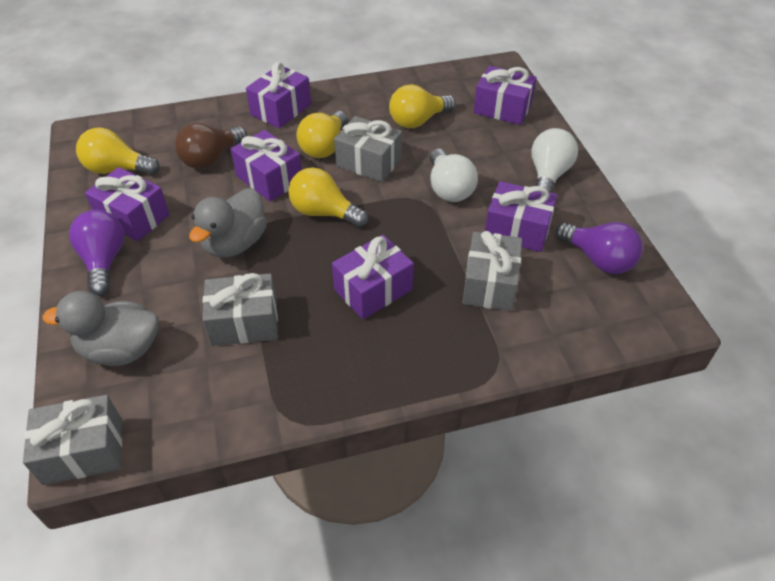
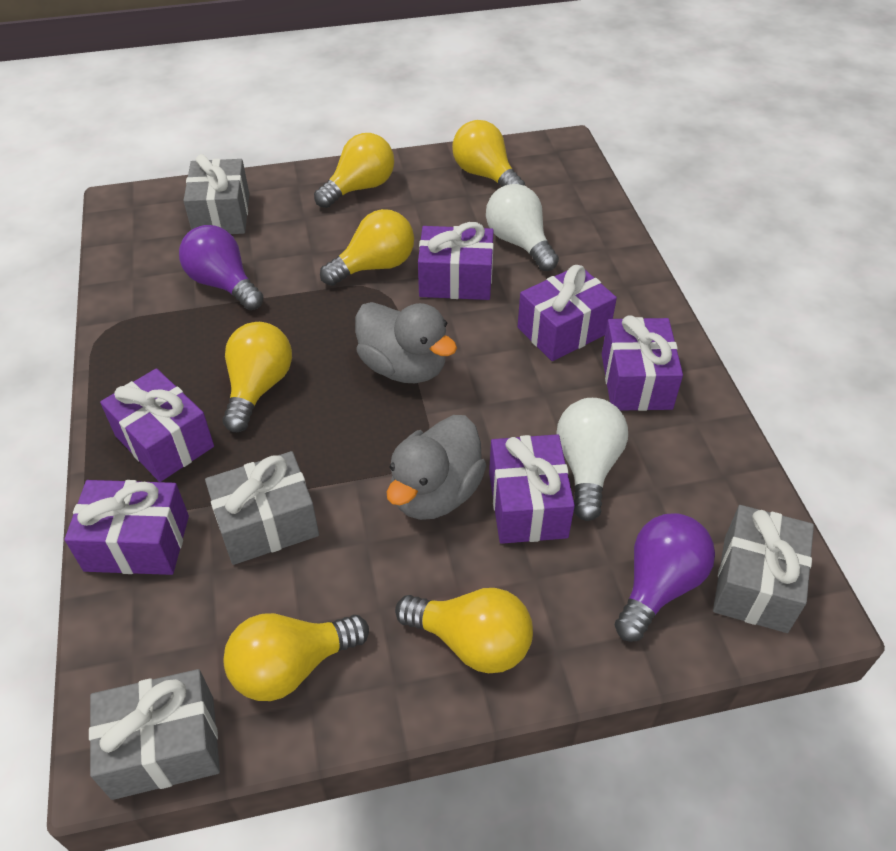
brown light bulb: [175,123,247,169] = 1 -> none = 0
yellow light bulb: [76,128,160,175] [288,167,368,227] [296,111,348,158] [389,84,456,128] = 4 -> [222,322,292,432] [223,613,369,701] [314,133,394,208] [320,209,414,286] [395,588,533,673] [452,120,525,187] = 6

